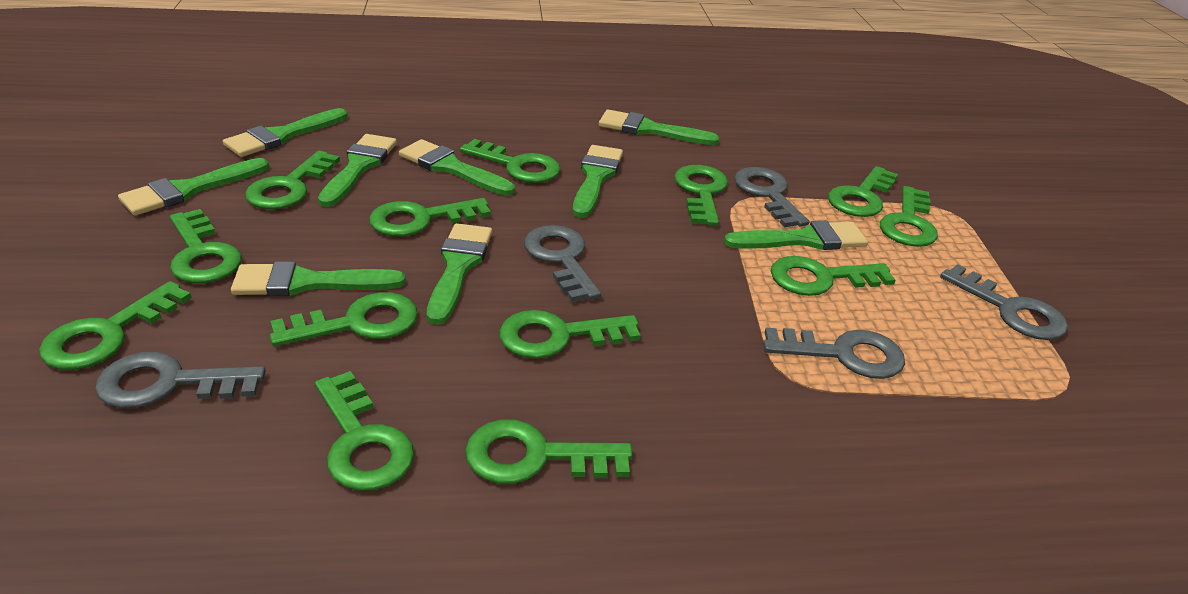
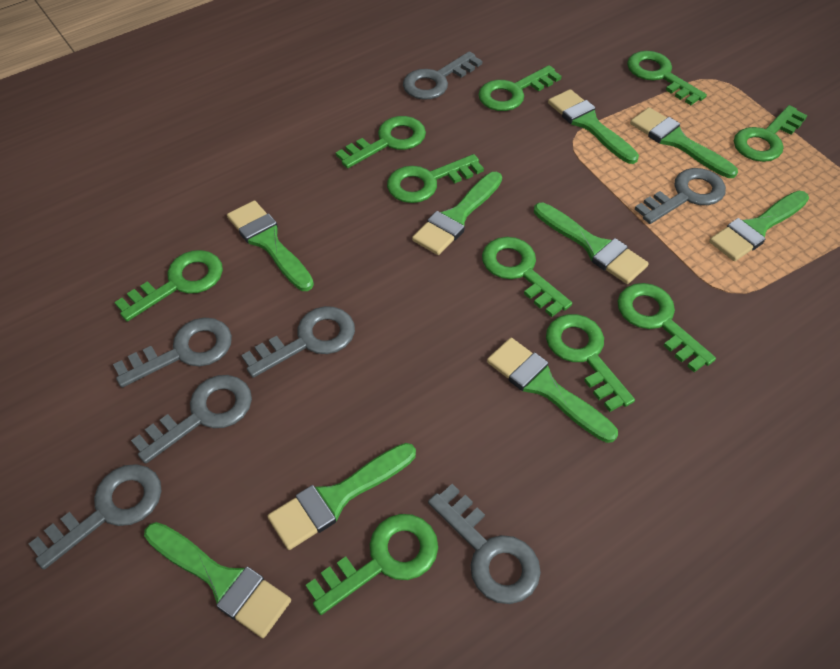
green key: [39,281,192,370] [170,209,242,283] [245,151,340,209] [270,292,418,346] [315,371,414,491] [369,198,491,236] [460,139,560,183] [465,419,633,484] [500,310,641,359] [674,165,728,226] [771,256,896,296] [828,166,898,217] [880,186,938,247] = 13 -> [114,250,223,321] [306,514,438,615] [336,116,426,168] [387,154,484,203] [478,65,562,111] [482,237,572,317] [546,314,635,412] [618,283,716,372] [627,51,707,105] [734,105,808,162] = 10
grey key: [95,352,266,409] [524,225,601,302] [734,167,809,227] [763,328,905,379] [940,264,1068,340] = 5 -> [29,464,162,569] [113,317,232,388] [131,375,252,464] [241,306,355,378] [403,51,482,100] [428,484,541,604] [635,168,726,224] = 7

